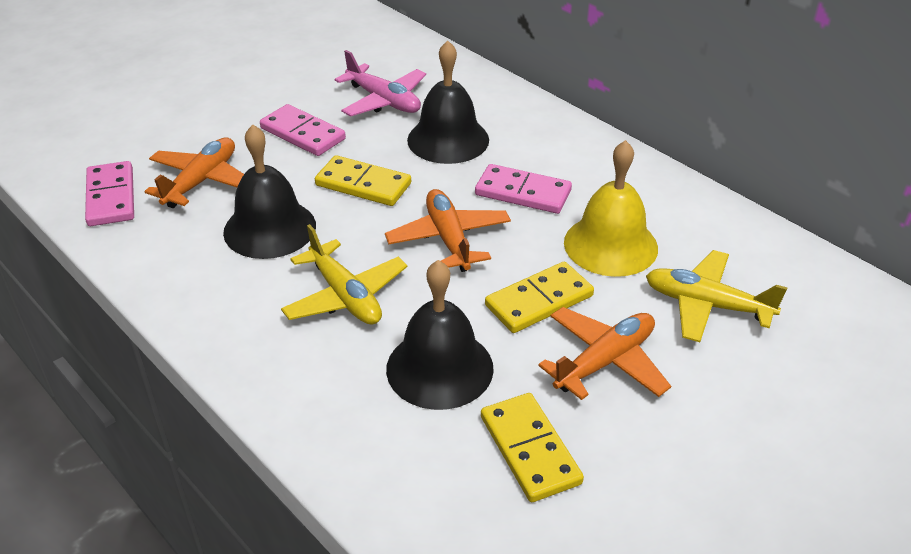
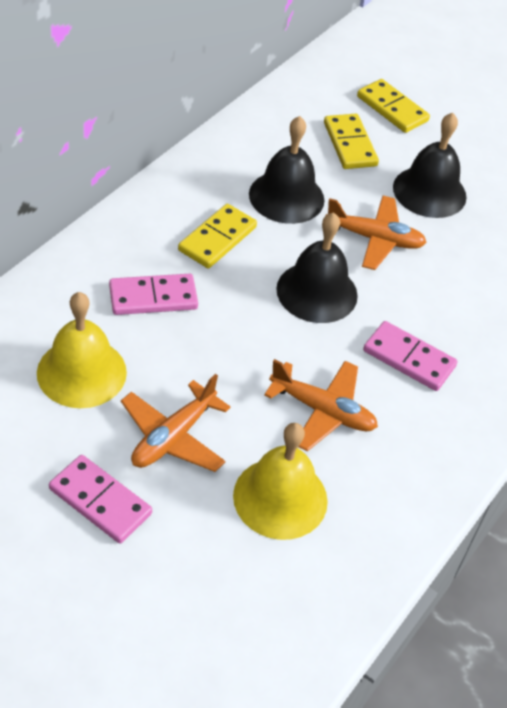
pink plane: [334,50,426,116] = 1 -> none = 0
yellow bell: [564,140,658,277] = 1 -> [37,292,127,408] [233,423,328,540] = 2
yellow plane: [281,224,407,325] [646,250,788,342] = 2 -> none = 0

